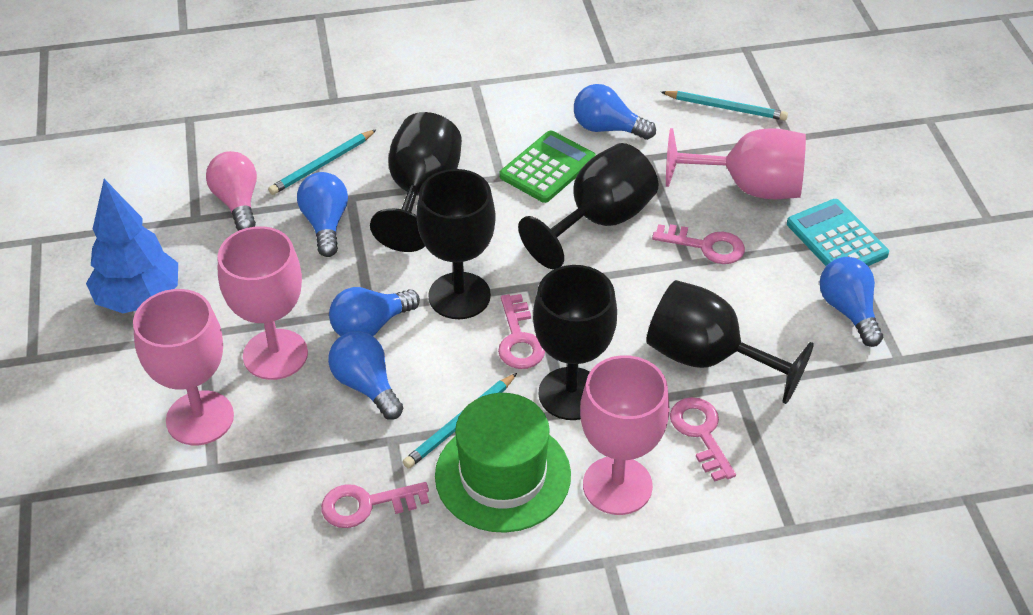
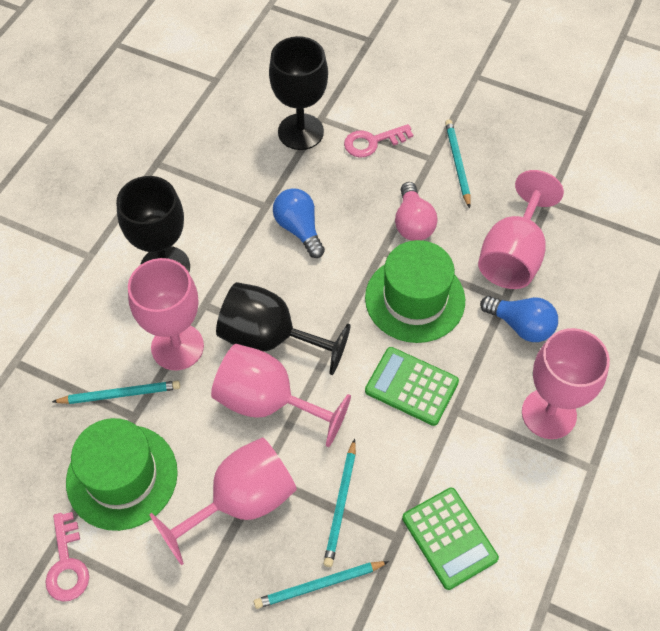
black goblet: [370,112,462,252] [416,169,496,319] [518,143,658,269] [533,265,617,420] [646,280,814,404] = 5 -> [116,176,190,272] [216,282,351,375] [269,36,328,150] = 3
blue light bulb: [297,172,348,257] [328,331,403,420] [329,287,420,336] [574,84,656,140] [819,257,883,347] = 5 -> [273,188,325,258] [480,296,558,342] = 2
blue tree: [86,179,178,313] = 1 -> none = 0
green calculator: [499,130,596,203] = 1 -> [365,347,459,426] [402,488,499,590] = 2
green hat: [435,393,571,533] = 1 -> [66,418,178,531] [365,240,465,343] = 2
pink goblet: [133,289,234,445] [218,226,308,380] [580,355,670,515] [666,128,806,199] = 4 -> [128,258,204,371] [149,437,297,565] [211,344,351,447] [478,170,564,289] [522,328,610,439] = 5
pink key: [321,482,429,528] [498,294,545,369] [652,224,745,264] [670,397,736,482] = 4 -> [45,512,89,602] [344,124,413,158] = 2
turquoise calculator: [787,199,889,266] = 1 -> none = 0
turquoise pencil: [268,129,377,195] [403,373,517,469] [661,91,788,120] = 3 -> [52,381,180,404] [254,561,389,609] [323,439,356,567] [445,120,471,208] = 4

